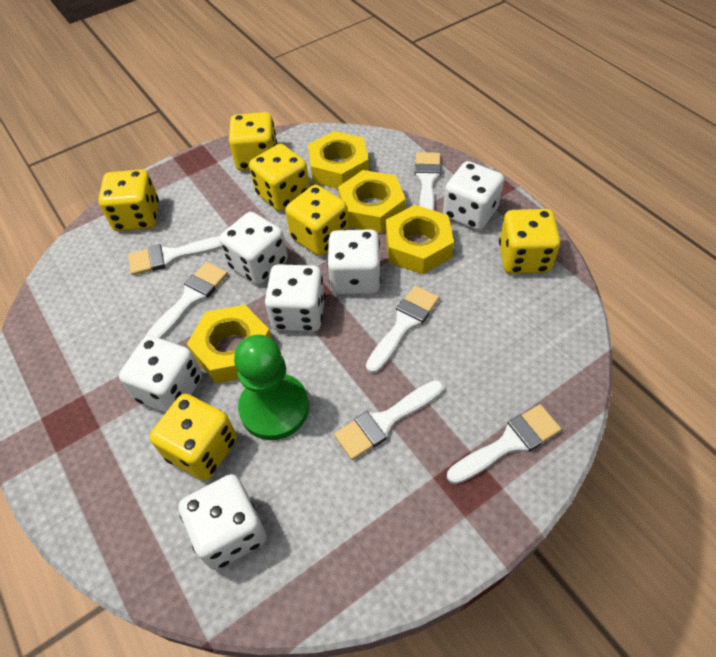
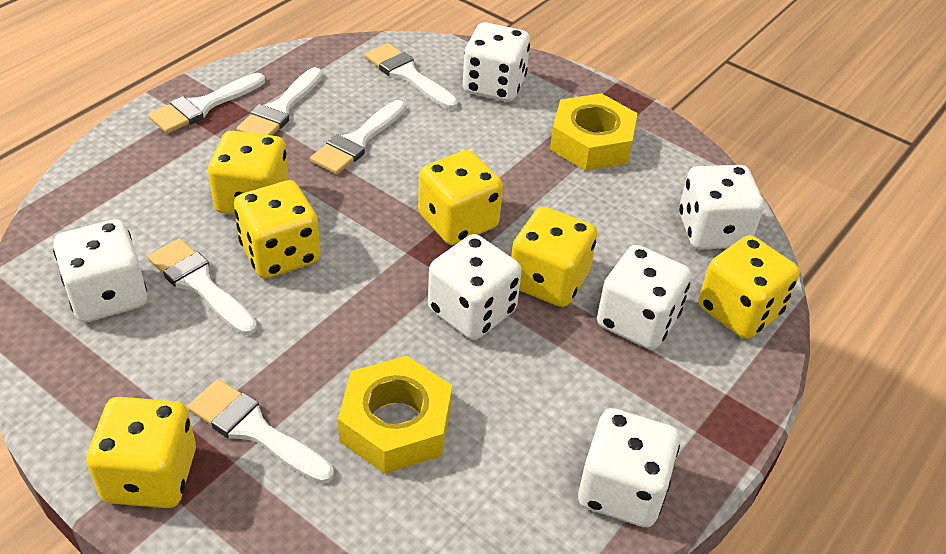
green pawn: [234,335,309,440] = 1 -> none = 0
yellow nut: [187,305,272,384] [308,131,369,189] [338,170,406,233] [386,205,454,274] = 4 -> [338,356,452,474] [550,93,637,171] = 2

